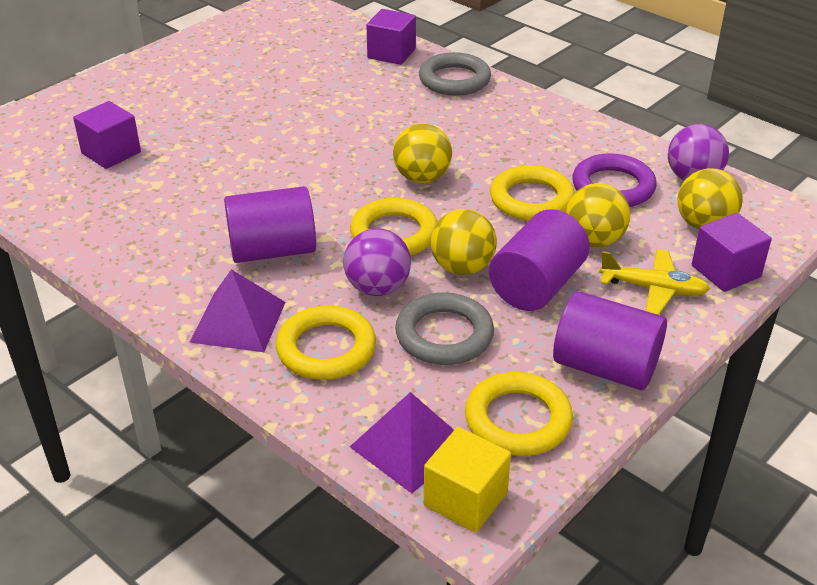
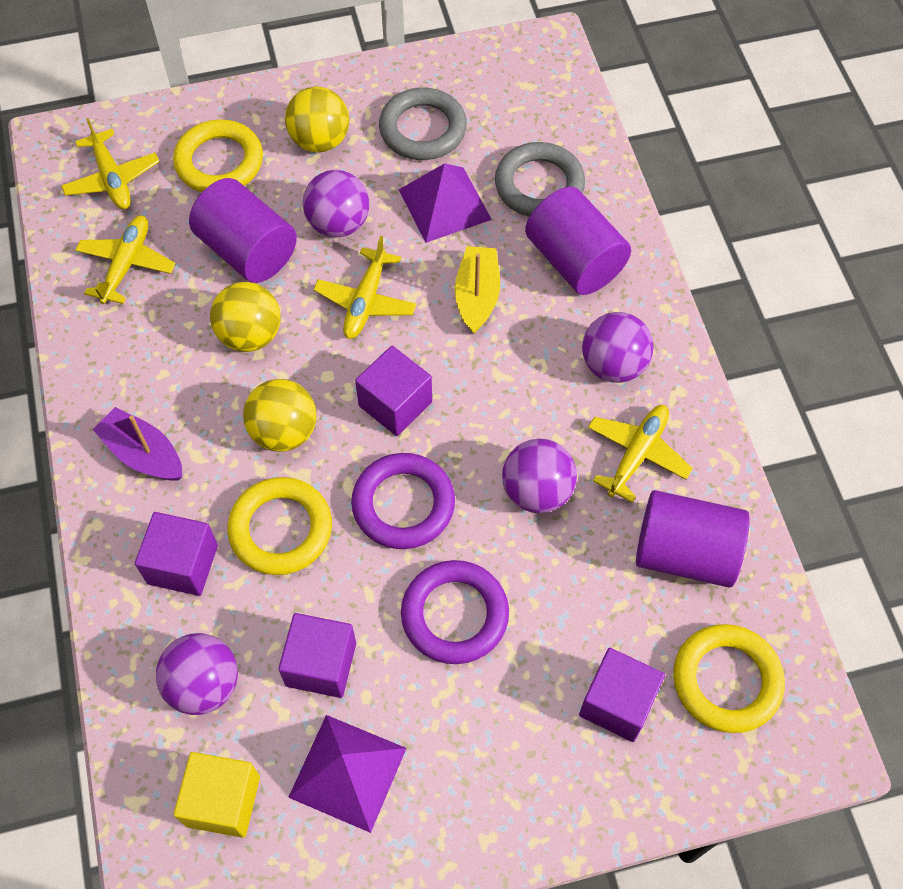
purple ball: [343,228,411,296] [668,124,729,181] = 2 -> [156,633,238,715] [303,170,369,238] [502,439,577,513] [582,312,654,383] = 4
purple boat: none = 0 -> [92,407,182,481] = 1
purple cube: [73,101,141,169] [366,9,416,65] [692,213,772,292] = 3 -> [135,512,218,596] [278,613,356,698] [355,346,432,436] [579,648,665,742] = 4
purple ring: [572,153,657,207] = 1 -> [351,453,455,549] [401,560,509,664] = 2
yellow ball: [393,123,452,183] [430,209,497,275] [566,183,630,247] [677,168,743,229] = 4 -> [210,282,281,352] [243,379,316,452] [285,87,349,153] = 3
yellow boat: none = 0 -> [455,246,500,334] = 1
yellow plane: [599,249,710,315] = 1 -> [61,118,159,209] [75,215,176,304] [313,236,417,339] [588,405,693,503] = 4
yellow ring: [276,305,376,380] [350,198,437,256] [465,372,573,456] [490,165,575,221] = 4 -> [173,119,263,192] [227,477,332,575] [673,624,785,733] = 3

